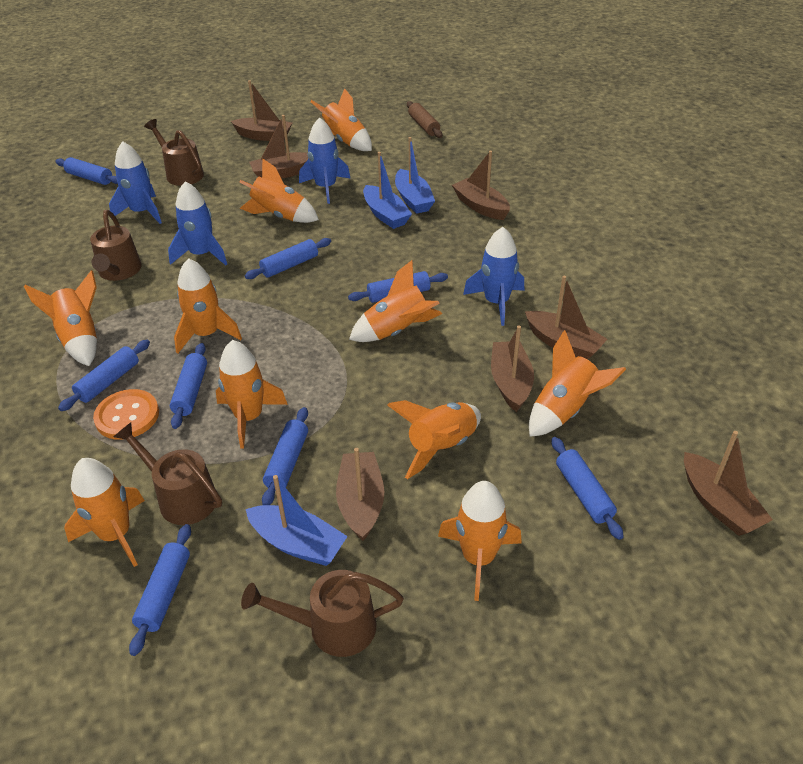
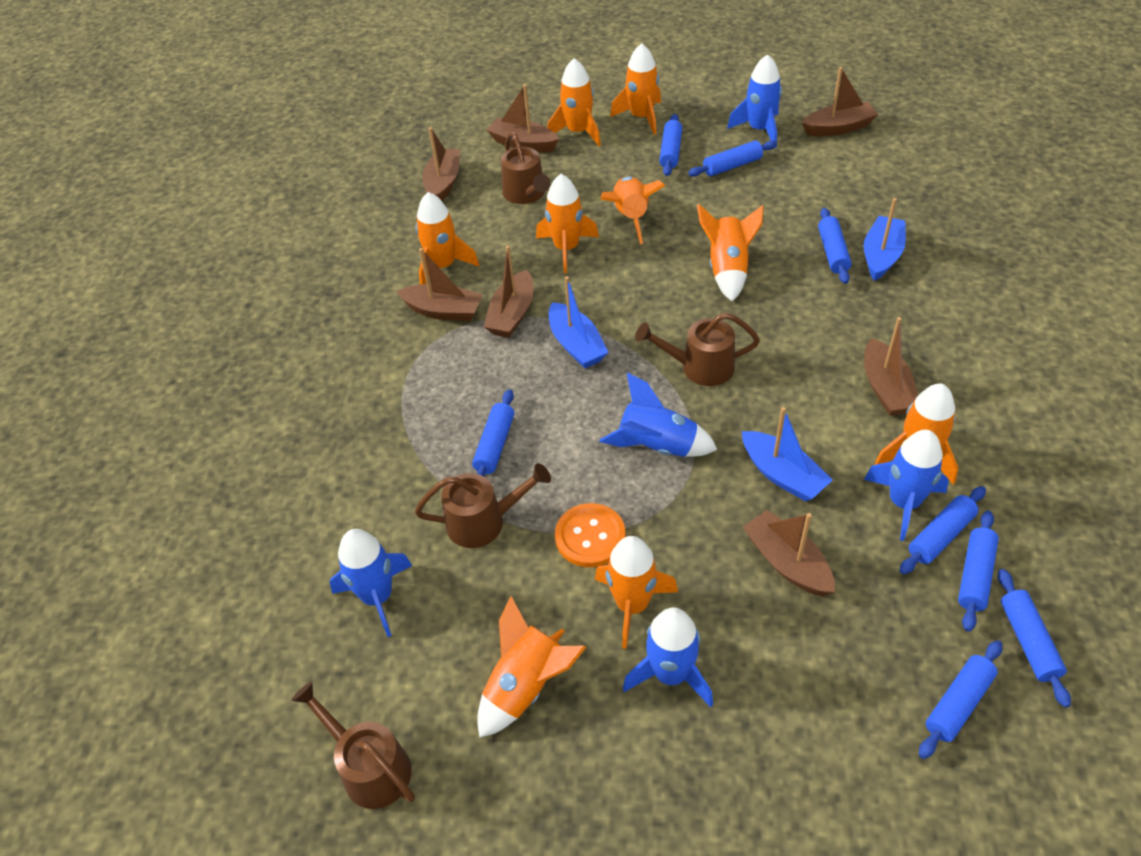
blue rocket: [109,141,162,224] [168,181,227,265] [299,117,351,204] [463,227,524,326] = 4 -> [330,529,412,637] [599,373,717,457] [623,607,713,707] [727,54,782,148] [864,430,949,541] = 5
brown rolling pin: [407,101,443,138] = 1 -> none = 0
orange rocket: [24,270,97,366] [64,458,145,567] [174,258,242,354] [216,340,288,449] [239,158,319,223] [310,88,372,151] [349,260,442,342] [387,400,481,479] [438,481,522,601] [529,330,626,437] = 10 -> [416,192,479,285] [477,596,586,738] [536,174,599,273] [547,58,601,146] [595,536,678,649] [600,176,665,244] [610,43,661,135] [697,204,764,302] [874,384,958,485] = 9

